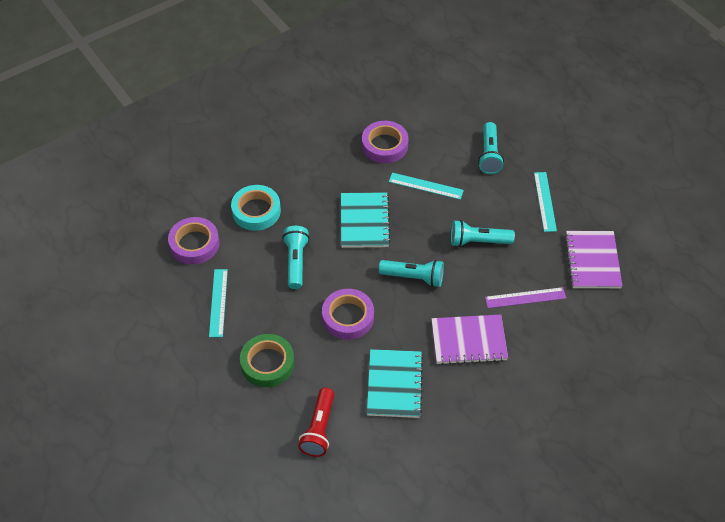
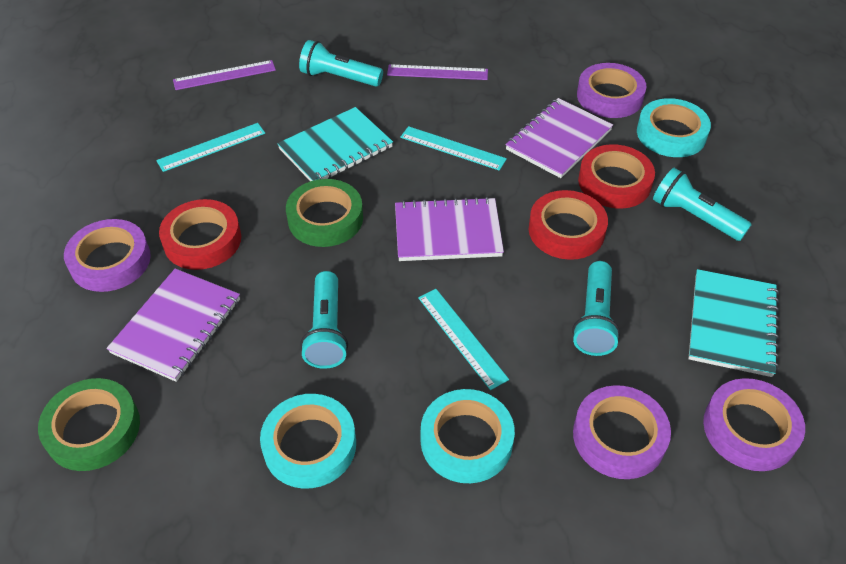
green tape: [240,334,295,387] = 1 -> [38,378,140,471] [286,179,363,247] = 2
purple notebook: [431,315,508,365] [565,231,622,288] = 2 -> [106,269,240,382] [395,197,504,261] [505,98,613,178] = 3
purple ruler: [485,287,566,308] = 1 -> [173,60,276,90] [387,64,488,80] = 2
purple tape: [168,217,219,264] [322,289,374,340] [362,121,409,163] = 3 -> [64,219,151,292] [573,385,671,479] [577,63,646,118] [703,378,805,471] = 4
red flashlight: [298,388,334,457] = 1 -> none = 0
red tape: none = 0 -> [159,199,241,270] [529,190,608,260] [578,144,655,209] = 3
turquoise tape: [231,185,281,231] = 1 -> [260,394,356,489] [421,389,515,483] [637,98,711,157] = 3

